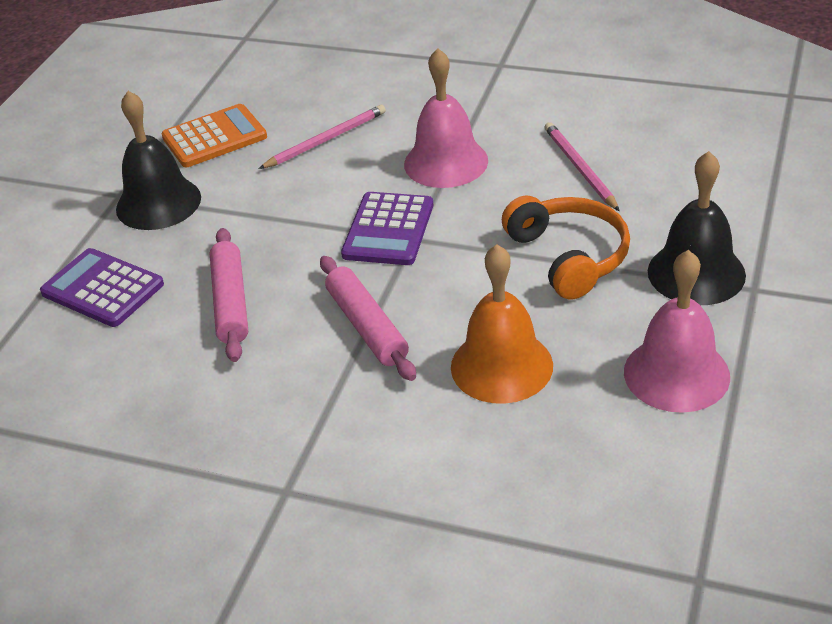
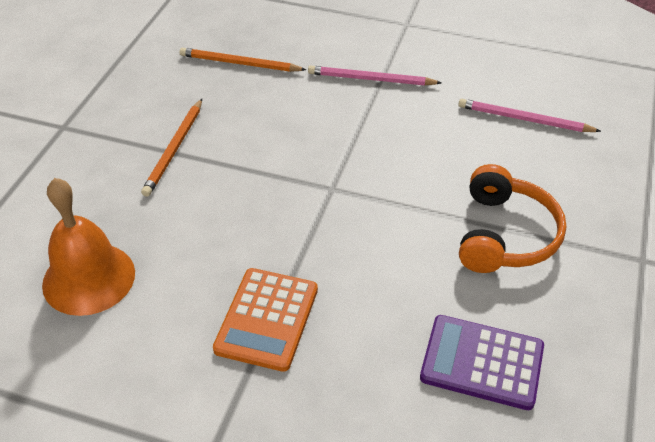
black bell: [116,91,201,230] [648,151,746,305] = 2 -> none = 0
orange pencil: none = 0 -> [141,99,202,197] [180,48,306,72] = 2
pink bell: [404,48,488,188] [624,250,730,413] = 2 -> none = 0
pink rolling pin: [210,228,248,362] [320,256,416,381] = 2 -> none = 0
purple calculator: [40,248,164,327] [341,192,433,265] = 2 -> [420,315,544,410] = 1

